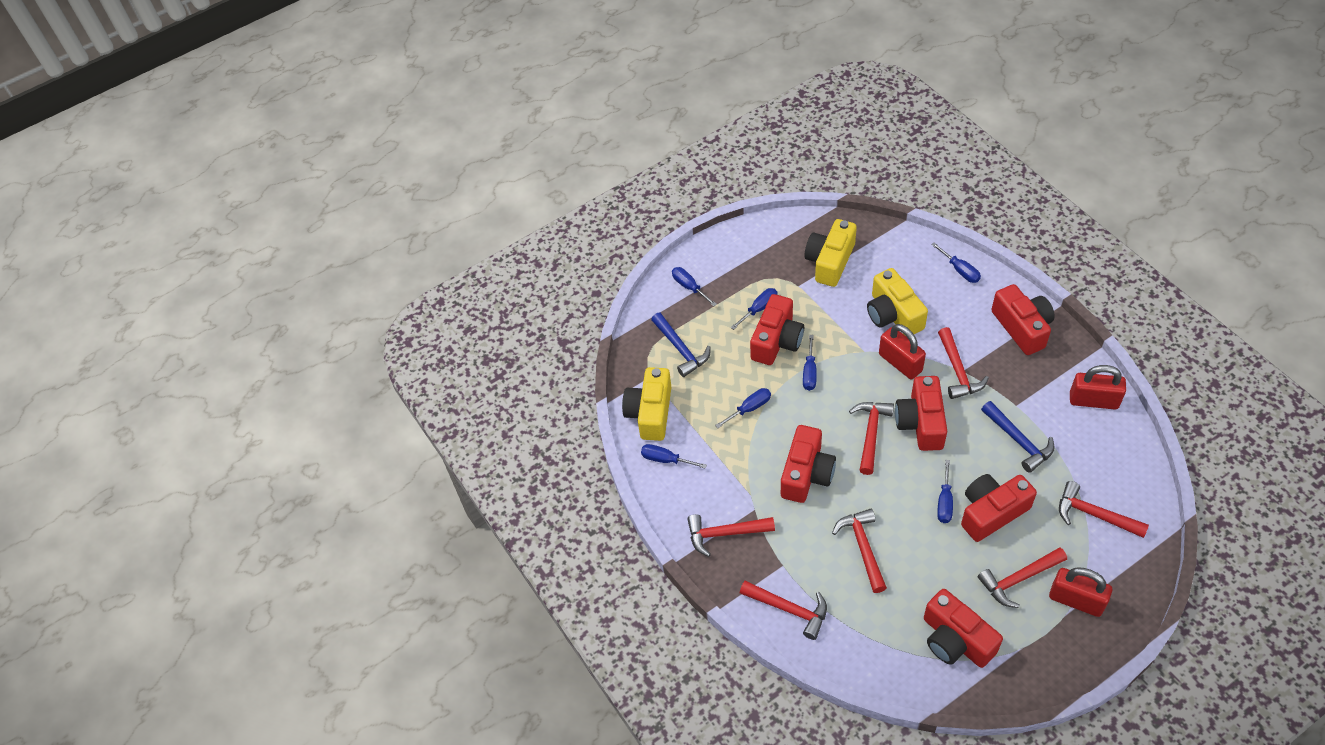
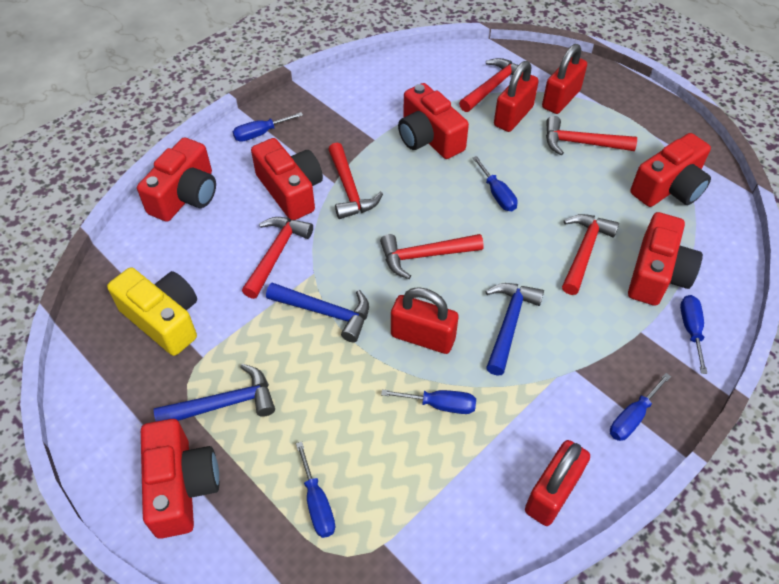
blue hammer: [651,313,711,377] [981,401,1055,473] = 2 -> [154,364,275,422] [266,283,369,342] [485,283,544,376] = 3
blue screwdriver: [641,444,707,469] [672,267,717,306] [715,388,771,428] [731,288,777,330] [803,335,817,391] [931,242,981,283] [937,460,953,523] = 7 -> [233,112,303,142] [296,442,335,538] [381,389,476,414] [473,156,518,211] [610,373,671,441] [680,295,708,374] = 6
red hammer: [687,514,775,557] [740,581,827,640] [832,509,887,593] [849,402,894,475] [938,327,989,399] [978,548,1067,608] [1059,481,1149,538] = 7 -> [242,217,313,299] [328,143,383,219] [380,234,483,279] [459,58,518,112] [546,116,637,155] [562,214,619,295] = 6
red padlock: [879,324,926,379] [1049,567,1112,617] [1070,365,1126,409] = 3 -> [391,287,458,354] [494,61,539,132] [525,440,590,526] [542,44,587,114] = 4
yellow camera: [622,367,671,441] [804,219,857,287] [867,268,928,337] = 3 -> [107,267,197,356] = 1

